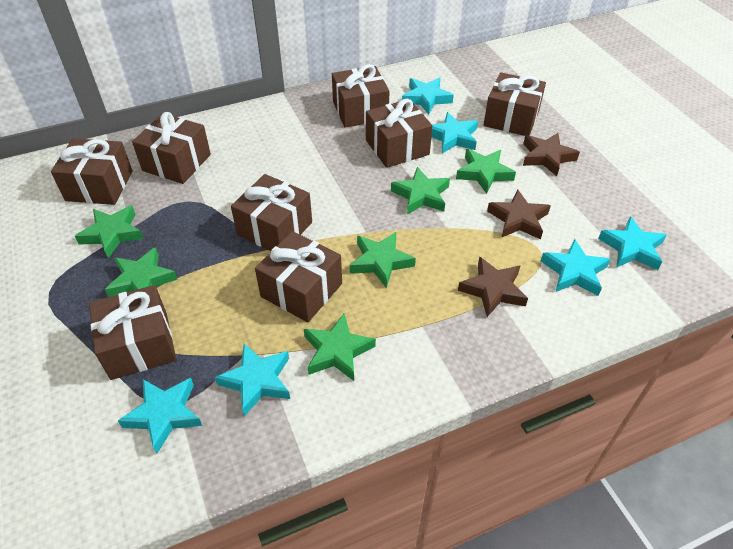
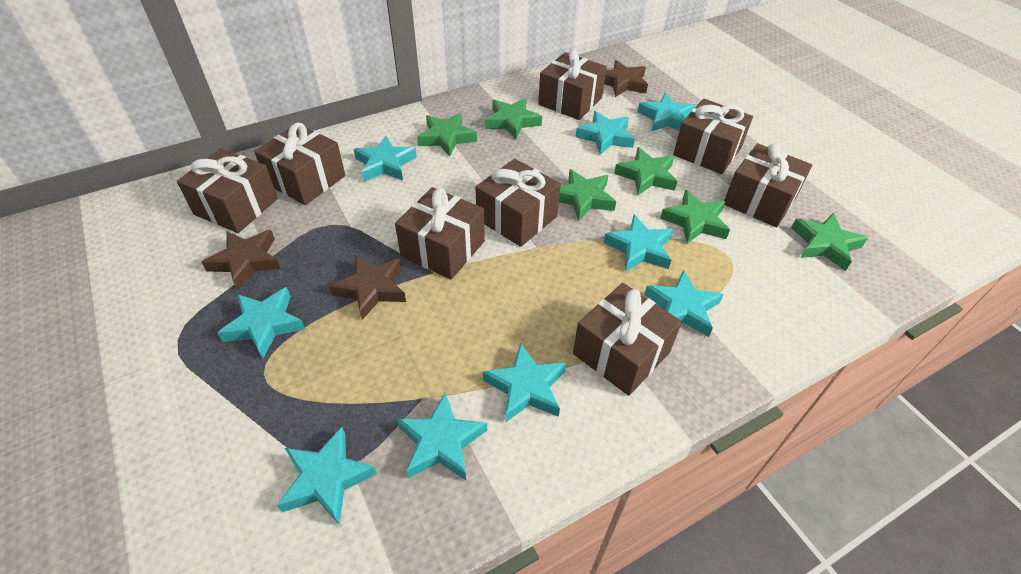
turquoise star: [118,378,202,453] [215,344,290,417] [402,78,454,114] [431,112,478,153] [541,239,610,296] [598,216,667,270] = 6 -> [217,287,305,358] [277,427,377,524] [354,136,417,182] [397,393,487,480] [483,342,566,423] [576,111,635,155] [603,215,673,272] [638,93,695,132] [644,270,724,337] = 9

